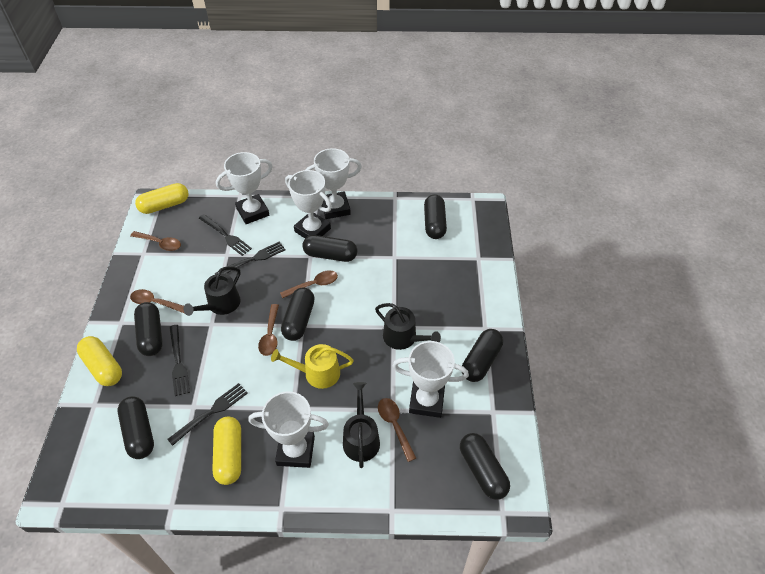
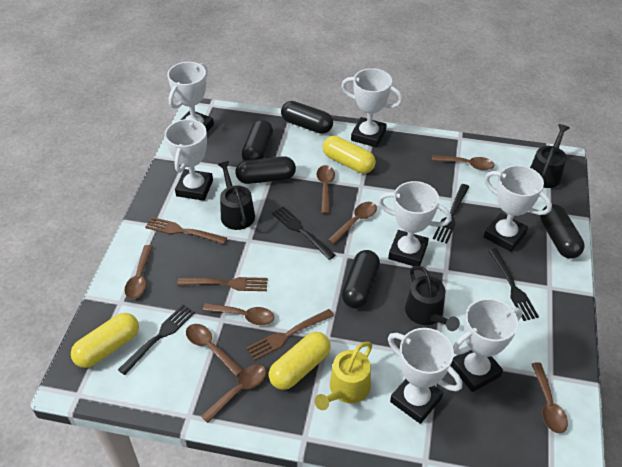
black capsule: [118,396,154,459] [134,302,163,356] [281,287,315,341] [302,235,358,262] [424,194,447,239] [460,433,510,500] [462,329,503,382] = 7 -> [235,156,296,184] [242,119,273,161] [281,101,333,134] [342,250,380,309] [540,204,585,259] = 5
brown fork: none = 0 -> [145,217,227,244] [177,277,268,291] [246,309,334,361] = 3
brown spoon: [130,231,181,251] [130,289,185,314] [258,304,279,356] [280,270,338,299] [378,398,416,462] = 5 -> [124,245,153,299] [186,324,243,377] [201,364,266,423] [203,303,274,325] [317,165,335,214] [328,202,377,244] [432,155,495,170] [532,362,568,433] = 8
white trophy: [216,152,273,224] [248,391,329,468] [285,170,332,238] [306,148,362,219] [393,341,469,418] = 5 -> [165,118,213,201] [167,62,214,132] [341,68,403,148] [378,181,452,266] [388,328,462,424] [451,298,523,392] [484,165,552,252] = 7

